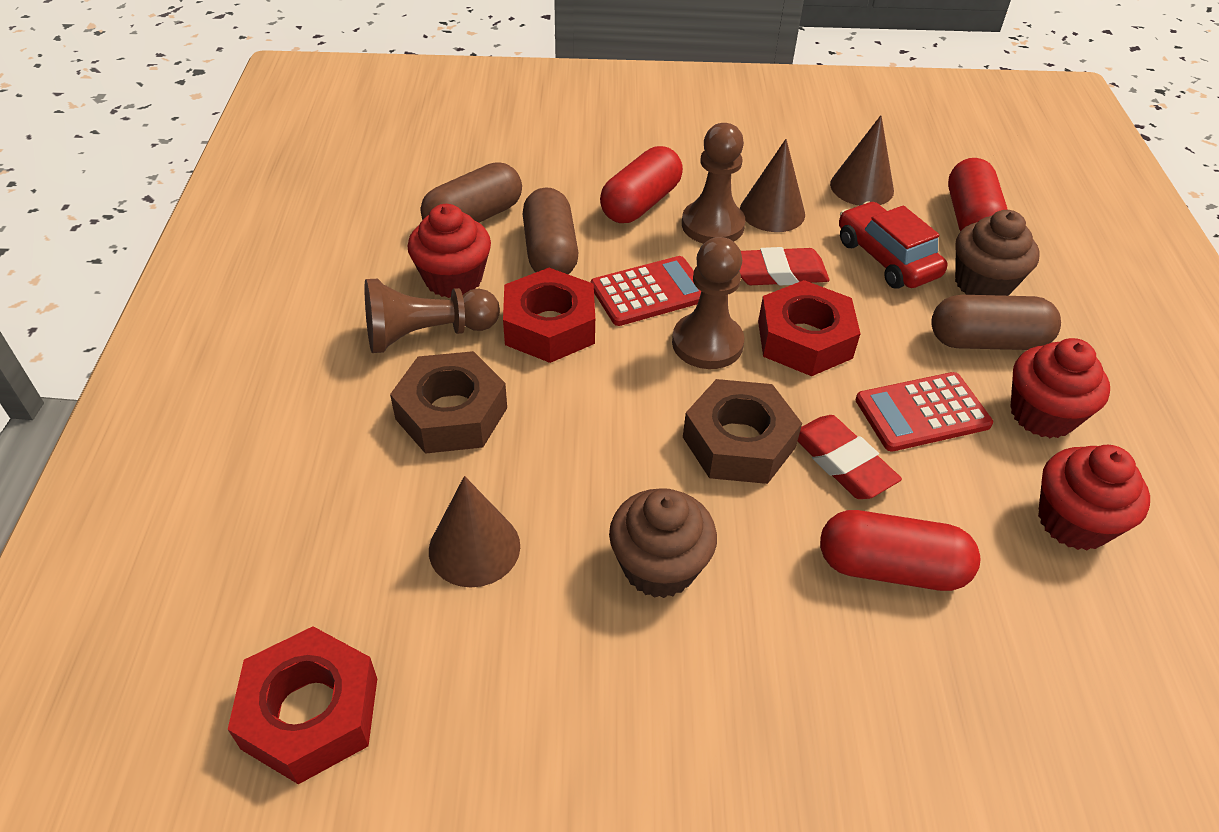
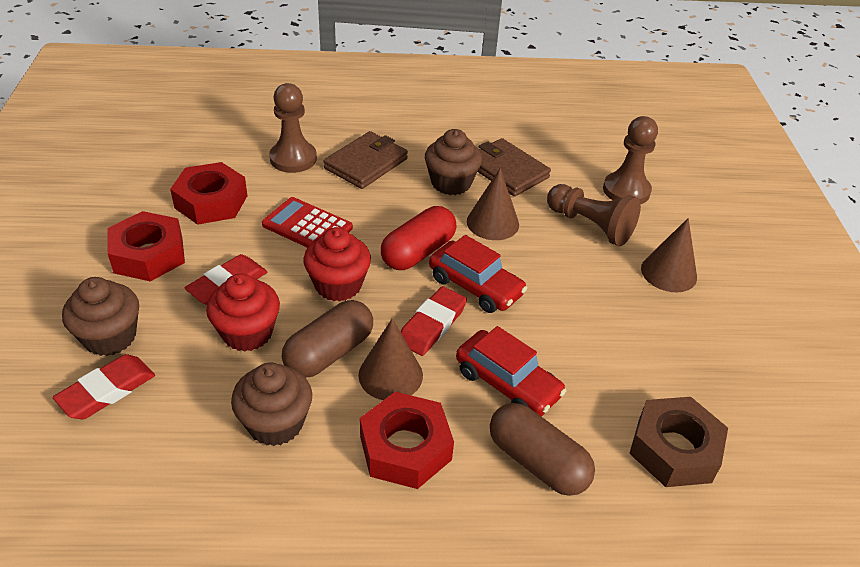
brown capsule: [420,162,522,223] [523,187,578,274] [931,295,1061,350] = 3 -> [282,300,373,378] [490,403,595,496] = 2
brown cupcake: [609,488,717,598] [955,210,1039,296] = 2 -> [62,277,139,356] [231,363,312,446] [425,129,482,195] = 3
brown nut: [390,351,507,454] [683,379,802,484] = 2 -> [629,397,728,487] = 1
brown wallet: none = 0 -> [324,131,408,189] [478,138,551,196] = 2
red calculator: [591,256,701,326] [856,372,993,452] = 2 -> [262,197,353,248] = 1
red capsule: [600,146,683,223] [820,510,980,591] [948,158,1008,231] = 3 -> [381,206,456,270] = 1
red car: [839,201,947,289] = 1 -> [429,235,527,313] [456,326,566,416] = 2
red cupcake: [407,204,491,298] [1010,338,1110,438] [1038,445,1150,550] = 3 -> [206,273,280,352] [303,227,371,302] = 2
red eraser: [739,247,830,286] [797,415,902,499] = 2 -> [53,354,155,419] [184,254,267,305] [401,286,467,356] = 3

